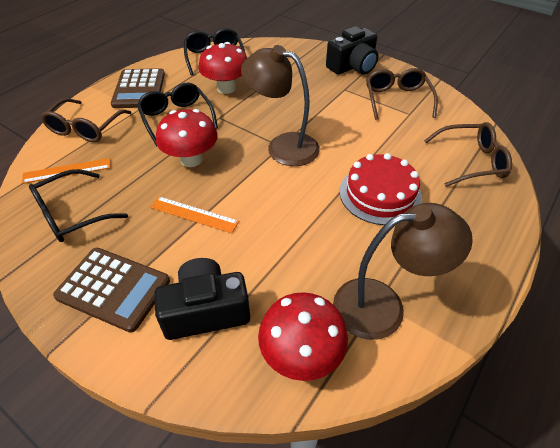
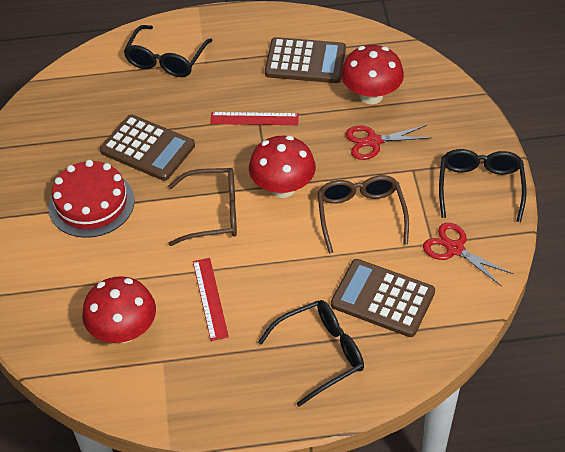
black camera: [154,258,250,340] [326,26,379,75] = 2 -> none = 0
brown calculator: [53,248,170,333] [111,68,165,108] = 2 -> [100,115,195,181] [265,37,346,83] [331,259,435,337] = 3
brown glasses: [41,98,131,142] [366,68,438,120] [424,122,512,187] = 3 -> [168,168,237,246] [317,175,409,254] = 2
brown lamp: [241,45,320,166] [333,203,473,340] = 2 -> none = 0
orange ruler: [22,158,111,184] [150,196,239,233] = 2 -> none = 0
red ruler: none = 0 -> [193,258,229,341] [210,112,299,125] = 2
red scissors: none = 0 -> [346,125,432,160] [423,223,513,286] = 2

